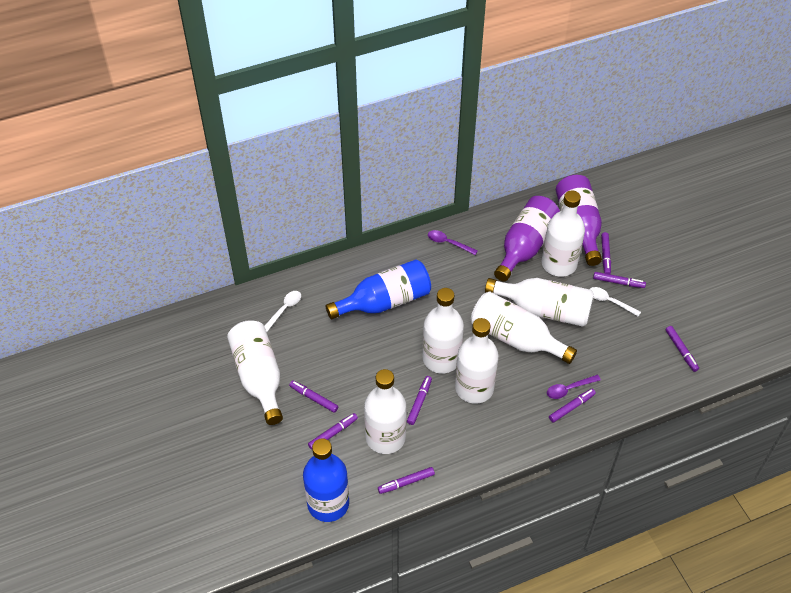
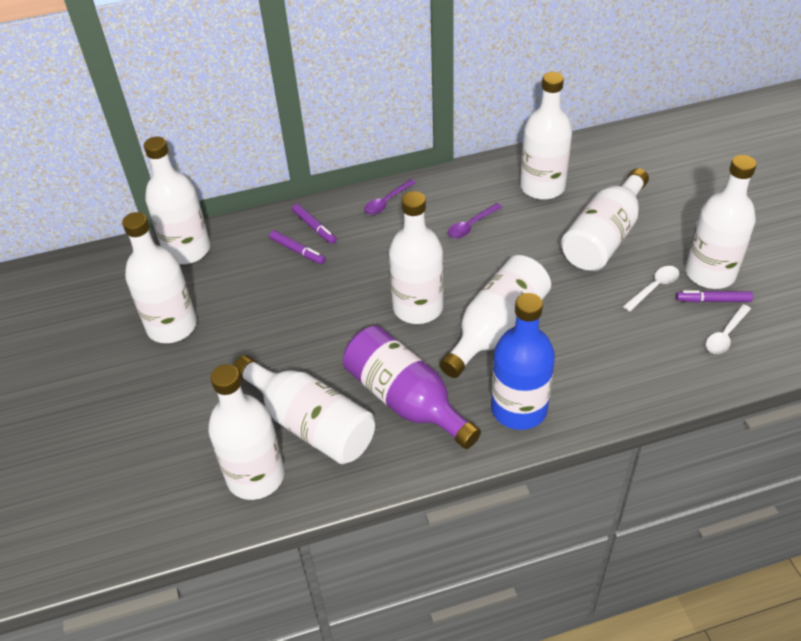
blue bottle: [303,438,349,522] [326,259,431,319] = 2 -> [491,293,555,430] = 1
purple bottle: [494,196,560,282] [556,175,602,266] = 2 -> [343,326,481,449] = 1
purple marker: [289,380,338,413] [308,413,358,450] [378,467,435,494] [407,376,432,425] [549,389,596,422] [593,272,646,288] [601,232,611,274] [666,326,699,372] = 8 -> [269,230,326,264] [292,204,337,244] [676,290,753,303] = 3
white bottle: [227,320,283,425] [364,369,407,454] [423,288,464,374] [455,318,499,404] [471,291,577,364] [485,278,594,327] [541,191,585,277] = 7 -> [122,212,197,343] [144,137,210,264] [208,364,285,500] [234,355,375,464] [389,191,444,324] [440,255,551,378] [520,72,572,200] [561,168,649,271] [685,155,757,289] = 9

